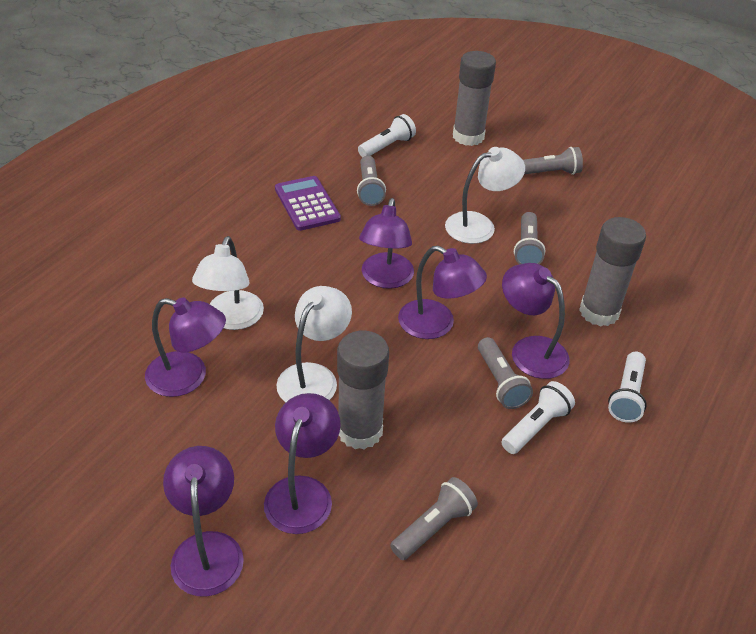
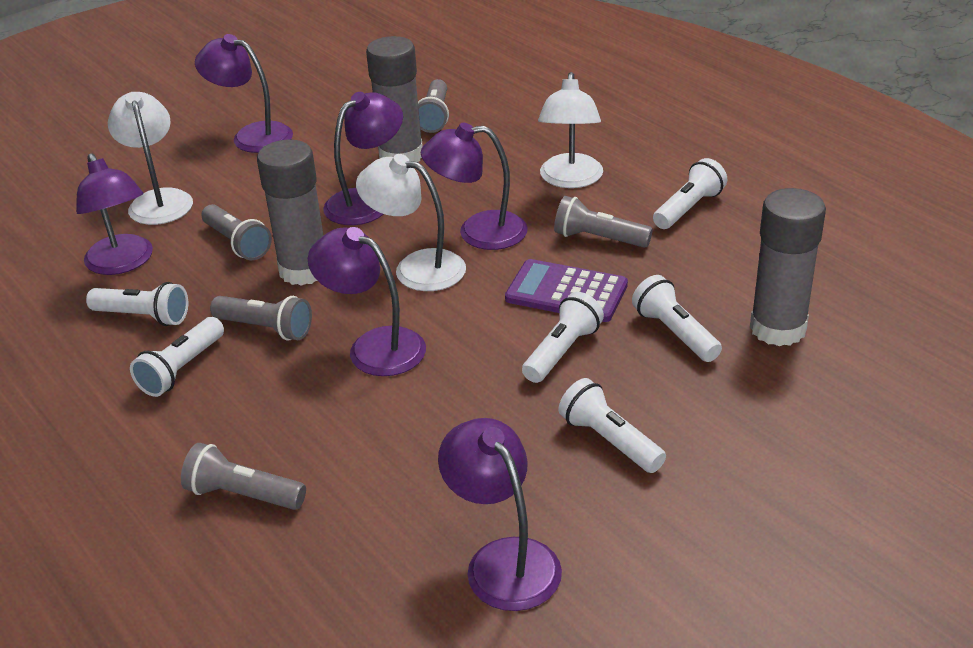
white flashlight: [358,114,416,157] [502,381,575,454] [608,352,647,423] = 3 -> [86,282,188,326] [130,317,224,397] [522,292,604,383] [559,378,666,473] [632,275,722,362] [653,158,727,229] = 6

